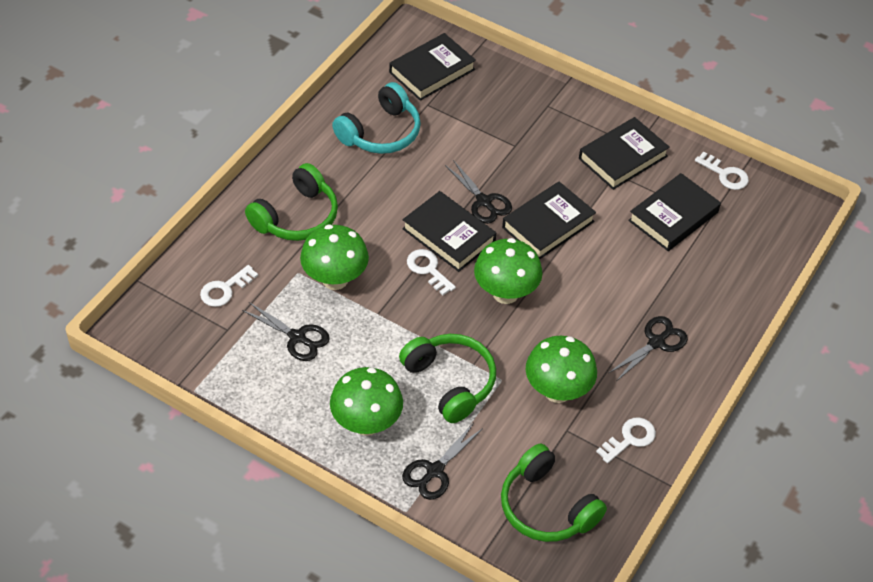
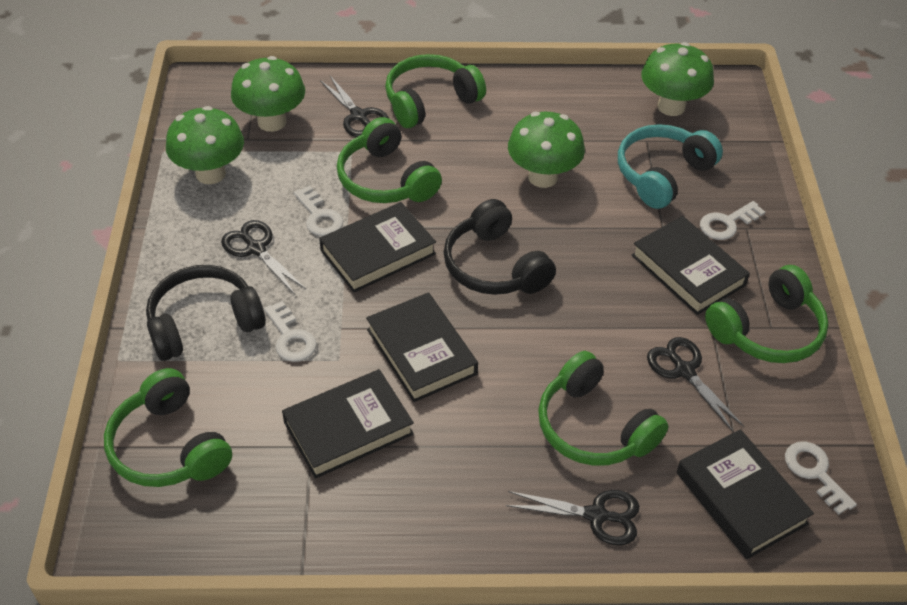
black headphones: none = 0 -> [146,265,266,361] [443,199,556,295] = 2
green headphones: [245,163,338,241] [399,334,496,423] [501,443,607,542] = 3 -> [104,368,232,487] [337,117,442,203] [385,54,486,128] [538,351,668,466] [705,265,829,363] = 5

